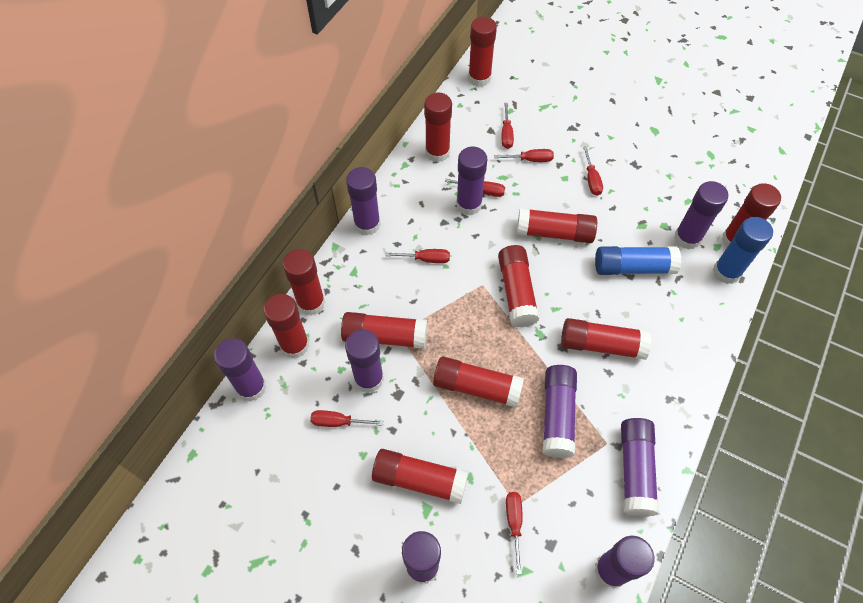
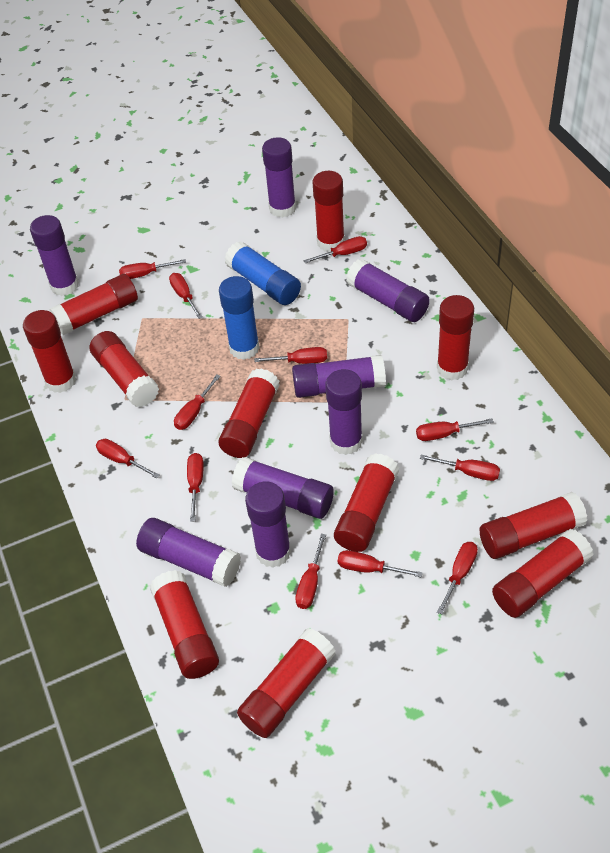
purple glue stick: [214,338,267,402] [345,329,384,393] [346,167,381,236] [402,531,441,584] [456,147,487,215] [543,365,577,458] [594,536,655,589] [621,418,659,517] [674,181,728,250] = 9 -> [30,215,79,296] [136,518,241,587] [232,457,334,519] [245,481,291,568] [262,137,296,218] [292,355,386,398] [325,369,363,455] [346,259,430,322] = 8
red screwdriver: [310,410,384,427] [386,249,450,263] [445,179,505,197] [494,149,554,162] [502,103,514,149] [506,492,523,574] [583,146,603,196] = 7 -> [96,439,159,479] [119,259,186,279] [169,273,203,319] [174,374,221,430] [187,453,204,522] [254,347,327,364] [295,534,326,609] [304,236,367,263] [338,550,423,577] [416,419,493,441] [420,455,500,481] [437,542,478,614] = 12

